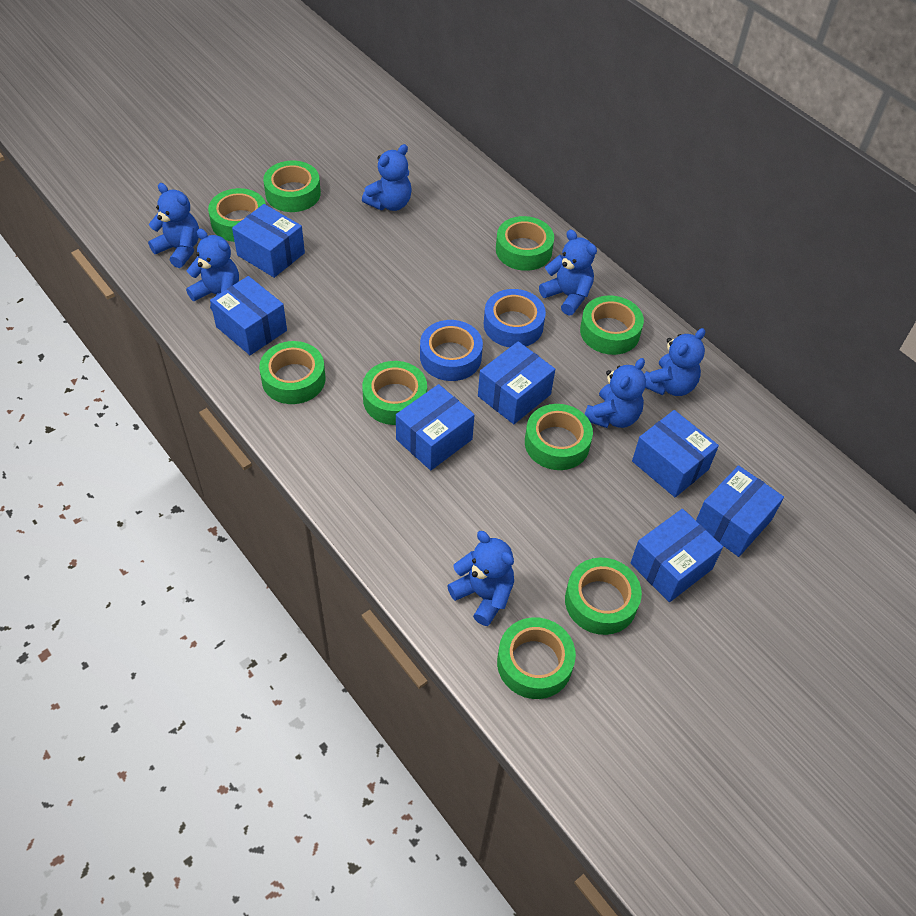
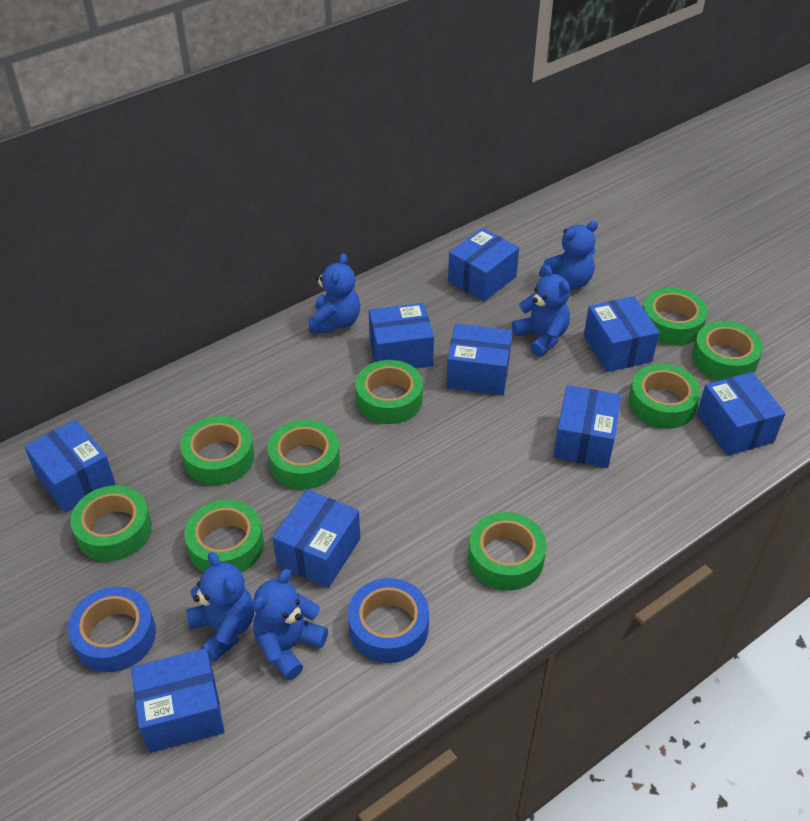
blue box: [210,276,287,355] [232,204,305,278] [396,384,475,470] [478,341,555,424] [630,509,723,602] [632,410,719,497] [696,465,784,557] = 7 -> [24,419,116,513] [131,648,224,753] [272,489,360,588] [369,303,434,368] [446,324,512,395] [448,228,519,302] [553,385,621,468] [584,296,659,372] [697,372,786,456] = 9
blue teddy bear: [148,183,199,268] [186,229,239,310] [362,144,412,211] [447,531,514,626] [539,230,597,315] [585,358,646,428] [644,328,705,396] = 7 -> [186,552,254,662] [253,569,328,680] [309,253,360,333] [512,265,570,357] [539,221,598,289] = 5

